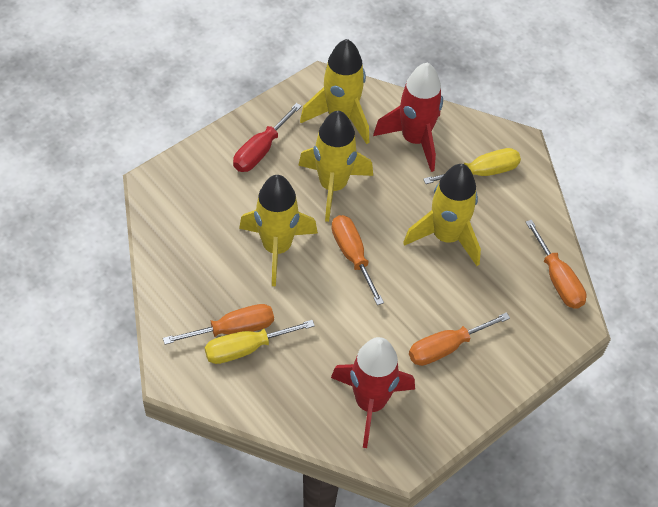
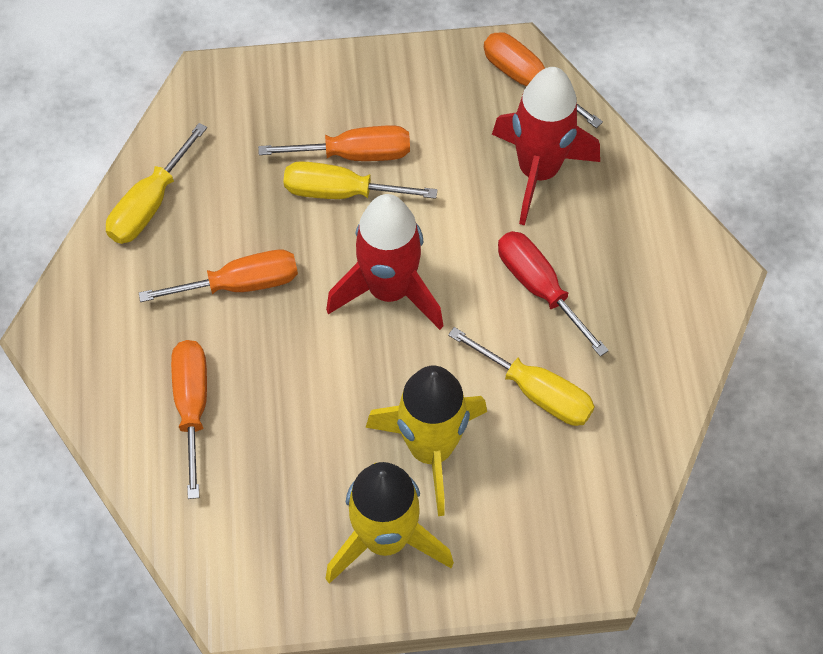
yellow rocket: [239,175,318,286] [298,110,373,222] [300,39,369,144] [403,164,481,266] = 4 -> [325,462,454,584] [366,366,487,516] = 2
yellow screwdriver: [205,320,315,364] [423,148,521,184] = 2 -> [106,123,207,244] [283,161,437,199] [448,327,595,426] = 3

